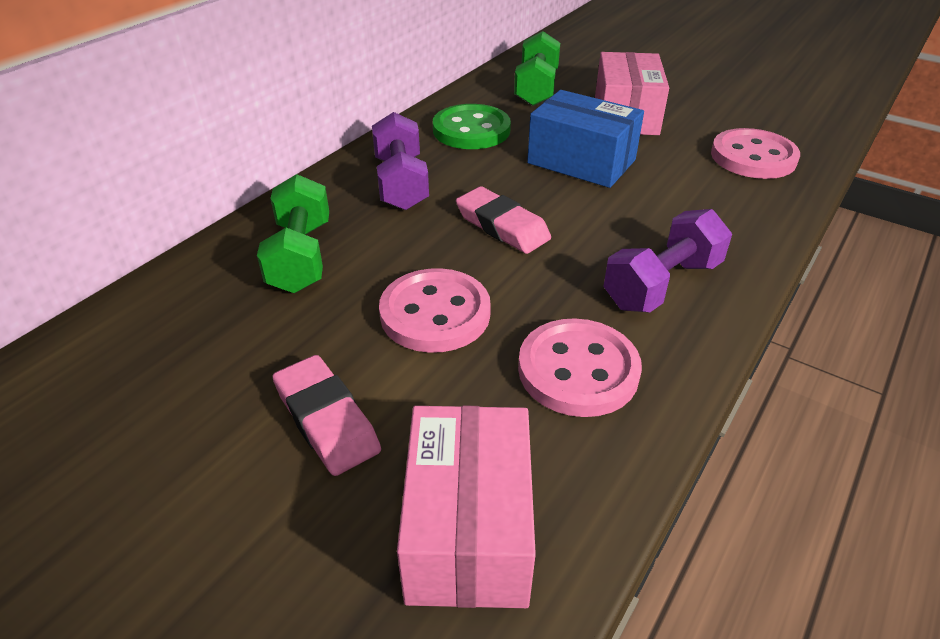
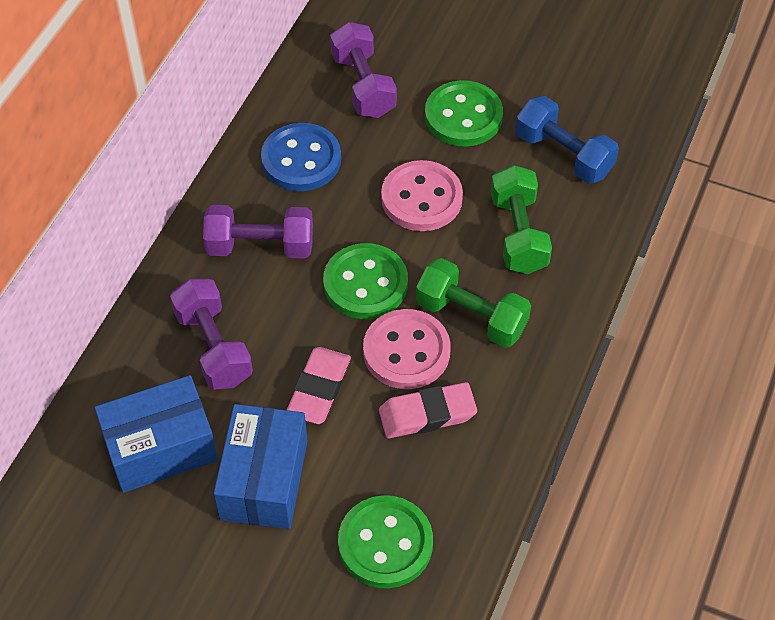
blue box: [527,90,644,188] = 1 -> [94,375,218,493] [213,404,307,529] = 2
blue button: none = 0 -> [261,123,341,191] = 1
blue dumbbell: none = 0 -> [515,96,619,183] = 1
green button: [433,104,511,149] = 1 -> [323,243,408,319] [338,495,433,588] [425,80,503,146] = 3
pink box: [397,405,536,608] [595,52,669,135] = 2 -> none = 0
pink button: [379,268,491,353] [518,318,642,417] [711,128,800,179] = 3 -> [363,309,451,389] [381,160,463,231] = 2
purple dumbbell: [372,112,429,210] [603,209,732,312] = 2 -> [170,279,253,389] [203,205,313,259] [330,22,397,118] = 3

